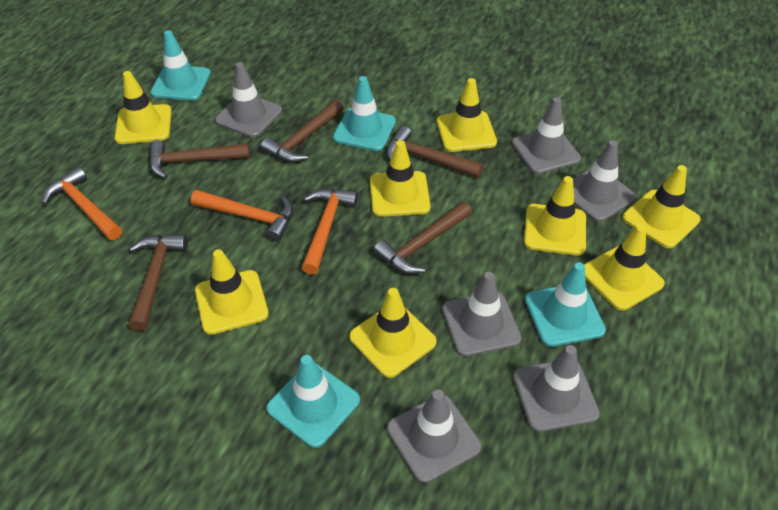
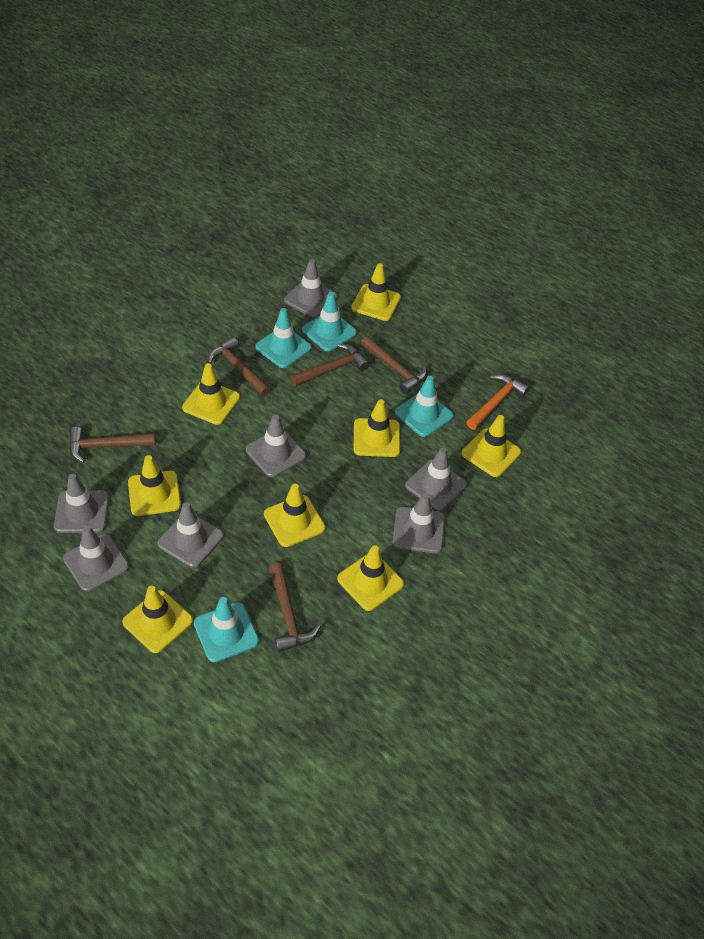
grey traffic cone: [215,62,282,138] [387,389,481,483] [442,272,522,357] [512,97,581,174] [513,345,600,432] [573,140,636,222] = 6 -> [54,473,109,533] [63,525,129,592] [158,502,224,568] [246,414,306,477] [284,259,337,318] [393,493,445,553] [405,447,467,511] = 7
orange hammer: [42,167,122,240] [191,190,293,242] [302,189,358,275] = 3 -> [466,374,529,430] = 1

